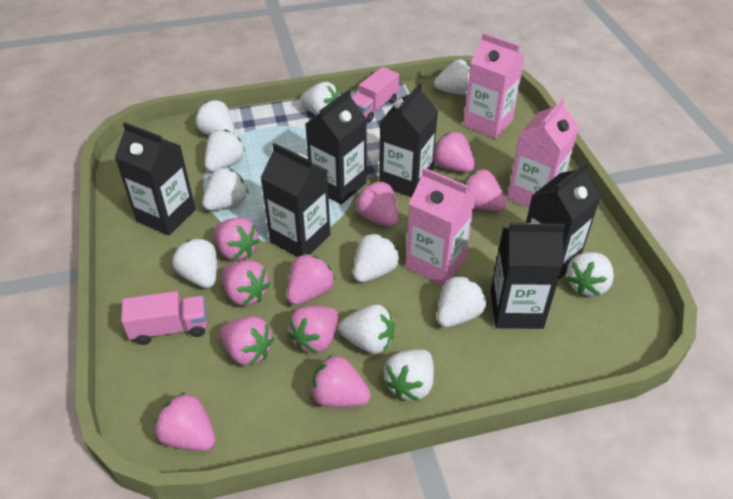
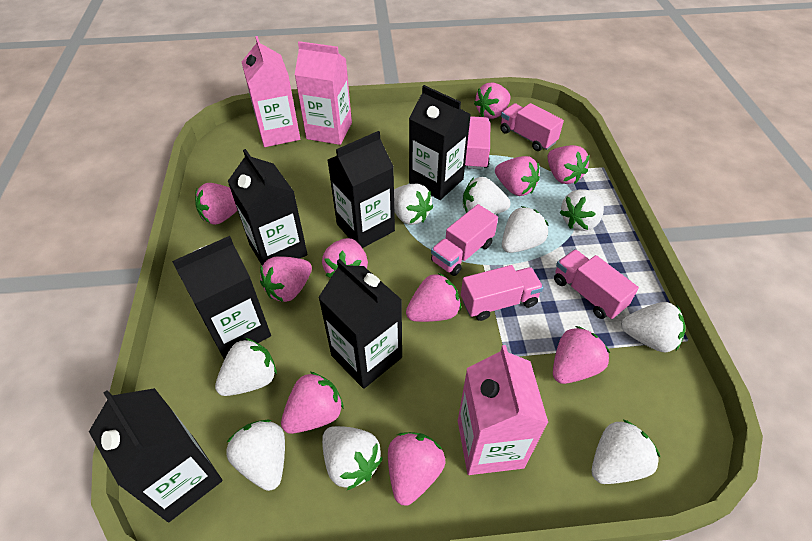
pink truck: [121,291,207,345] [351,67,399,122] = 2 -> [431,204,498,276] [461,265,543,321] [465,116,490,170] [500,103,564,151] [554,249,639,319] = 5
white strawberry: [172,238,217,288] [195,100,235,135] [202,167,249,211] [205,130,246,172] [300,82,339,115] [338,304,394,354] [353,233,400,282] [383,349,434,401] [434,60,470,95] [437,275,486,327] [566,252,614,297] = 11 -> [215,338,277,396] [226,420,285,491] [322,426,383,490] [394,184,433,225] [463,177,511,214] [502,206,548,253] [559,189,604,231] [592,420,661,484] [621,302,686,352] = 9

